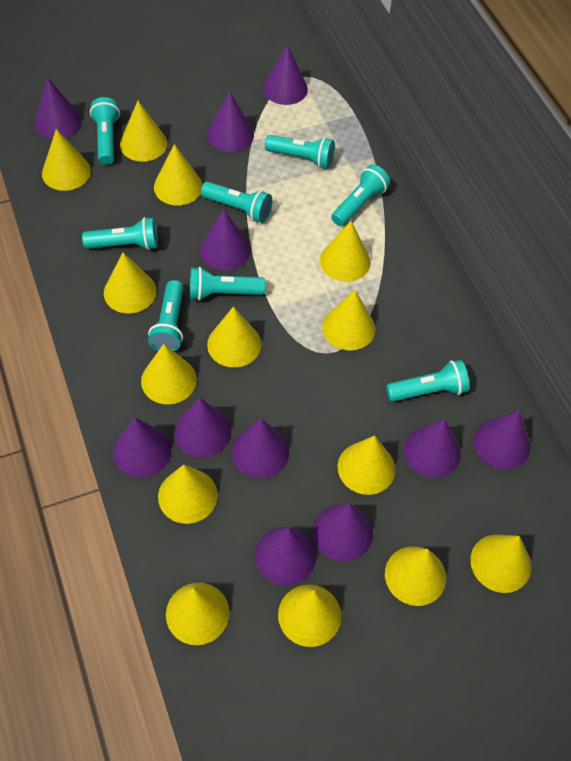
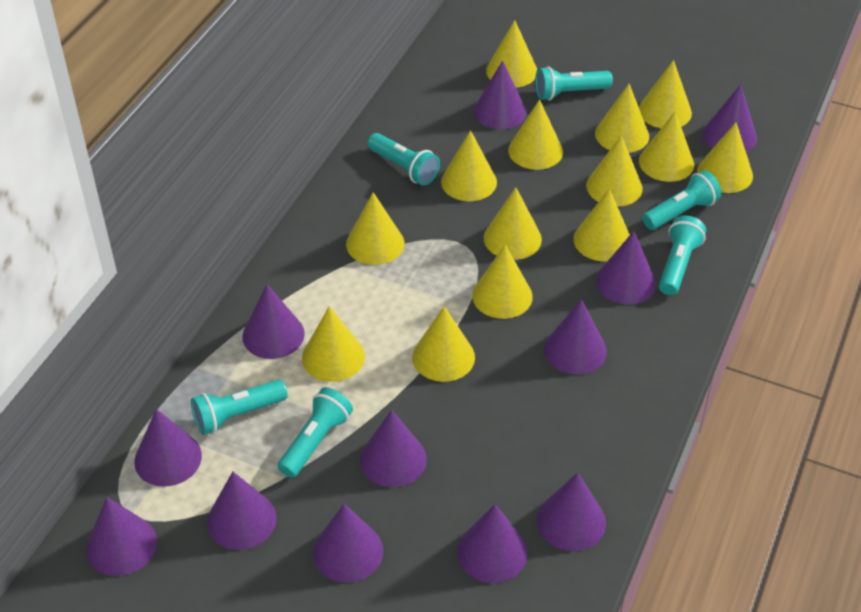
purple cone: [34,77,82,139] [113,418,171,478] [174,397,231,458] [200,210,251,271] [207,91,254,152] [232,419,289,478] [255,527,316,585] [263,44,308,105] [313,503,373,562] [404,419,461,478] [474,410,530,470] = 11 -> [86,497,157,576] [134,409,202,487] [207,472,276,550] [242,284,305,359] [313,504,383,583] [360,410,427,487] [457,504,527,583] [473,60,527,130] [536,473,606,551] [544,299,607,375] [596,231,656,305] [702,84,757,152] = 12
turquoise flashlight: [82,217,158,250] [90,97,120,165] [148,280,184,351] [190,267,265,301] [201,182,272,223] [265,135,335,168] [331,164,390,226] [386,360,469,402] = 8 -> [191,380,288,435] [278,387,353,478] [367,133,440,186] [535,66,613,101] [642,170,722,230] [659,215,706,295] = 6

